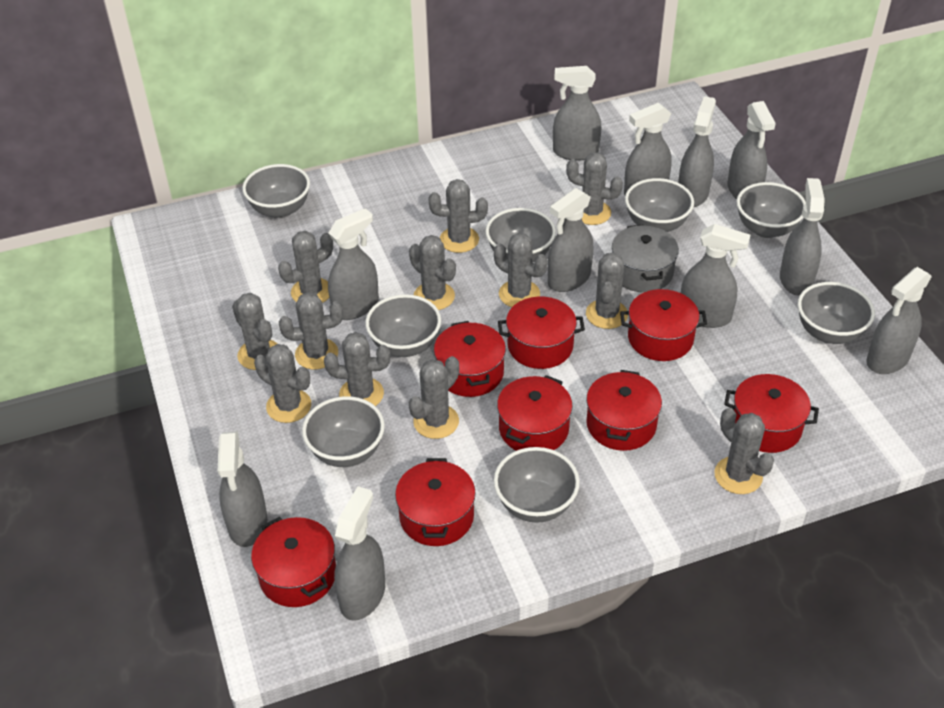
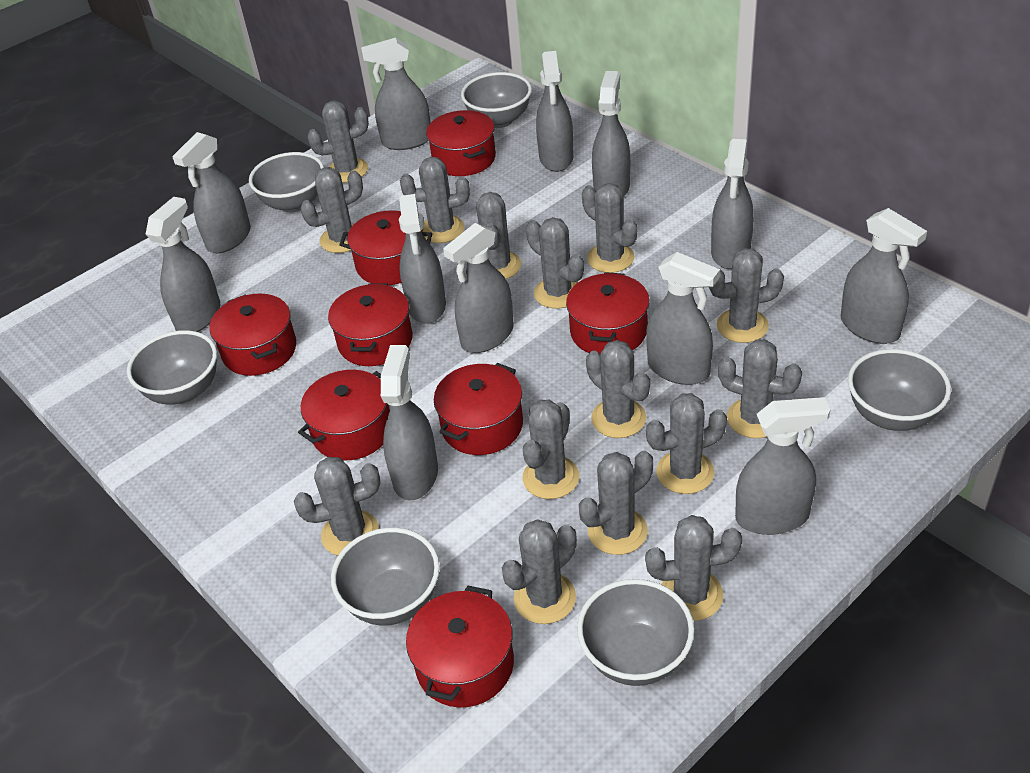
grey bowl: [242,164,310,218] [302,396,385,467] [365,294,441,357] [485,208,556,262] [494,447,580,523] [625,178,694,232] [737,182,806,238] [798,282,875,344] = 8 -> [127,330,217,404] [249,152,324,212] [331,528,440,625] [461,72,532,128] [577,579,694,686] [848,349,951,431] = 6
grey cactus: [232,293,277,370] [254,344,311,423] [278,231,333,303] [279,292,343,369] [324,332,391,406] [409,235,456,310] [409,356,459,439] [428,179,488,253] [494,233,547,307] [566,153,623,225] [586,252,628,329] [714,408,774,494] = 12 -> [294,457,380,556] [300,167,363,253] [307,101,369,183] [400,157,470,243] [476,192,521,279] [502,519,577,624] [522,400,579,499] [526,217,584,309] [579,451,653,555] [582,183,637,273] [586,340,650,438] [645,515,742,621] [646,393,727,494] [709,248,784,343] [718,339,802,438] = 15
grey pot: [612,225,679,293] = 1 -> none = 0
grey spray bottle: [218,431,267,547] [328,208,379,320] [334,486,385,621] [548,188,594,292] [553,66,602,161] [624,103,672,195] [678,96,716,207] [681,224,750,328] [727,101,776,199] [780,178,825,295] [866,267,932,374] = 11 -> [146,197,220,332] [172,132,251,253] [361,38,431,150] [381,345,438,501] [399,194,446,324] [443,223,514,353] [536,51,574,172] [592,71,630,196] [646,252,720,385] [711,139,754,269] [735,397,830,535] [841,208,927,344] = 12

